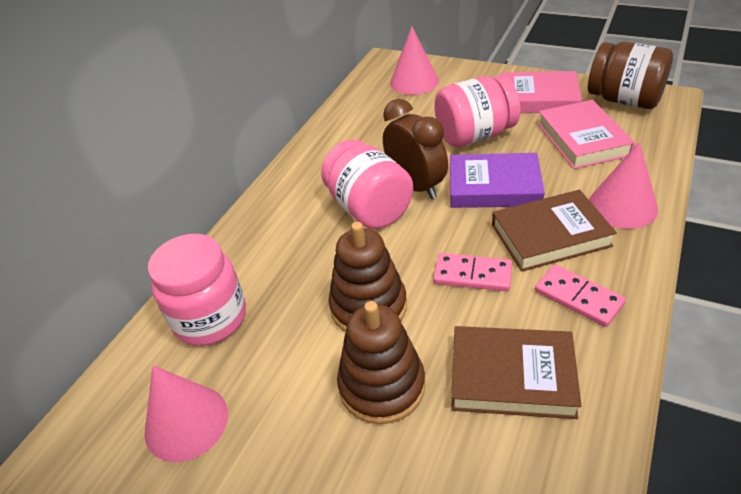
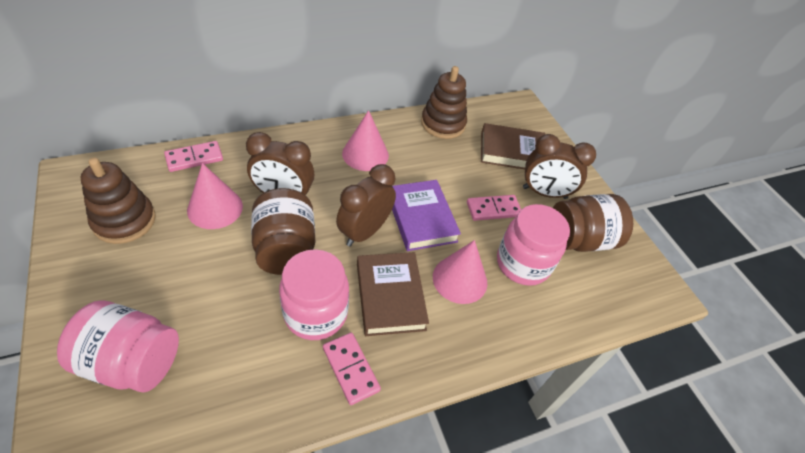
brown clock: [383,99,448,199] = 1 -> [246,132,314,195] [336,164,396,247] [523,134,596,199] = 3
brown jar: [588,42,673,109] = 1 -> [251,188,315,275] [553,194,633,252] = 2
pink book: [501,71,582,113] [538,100,635,169] = 2 -> none = 0
pink domino: [433,253,512,292] [535,265,626,327] = 2 -> [164,141,223,172] [323,332,381,405] [467,195,521,221] = 3

